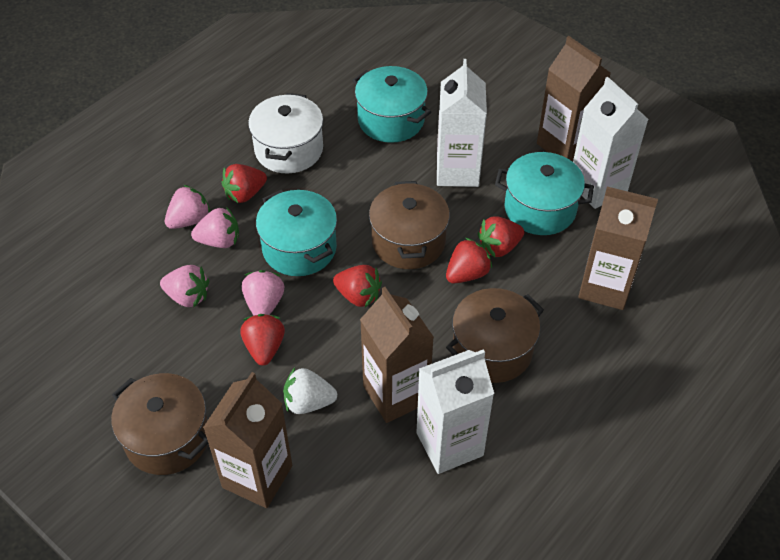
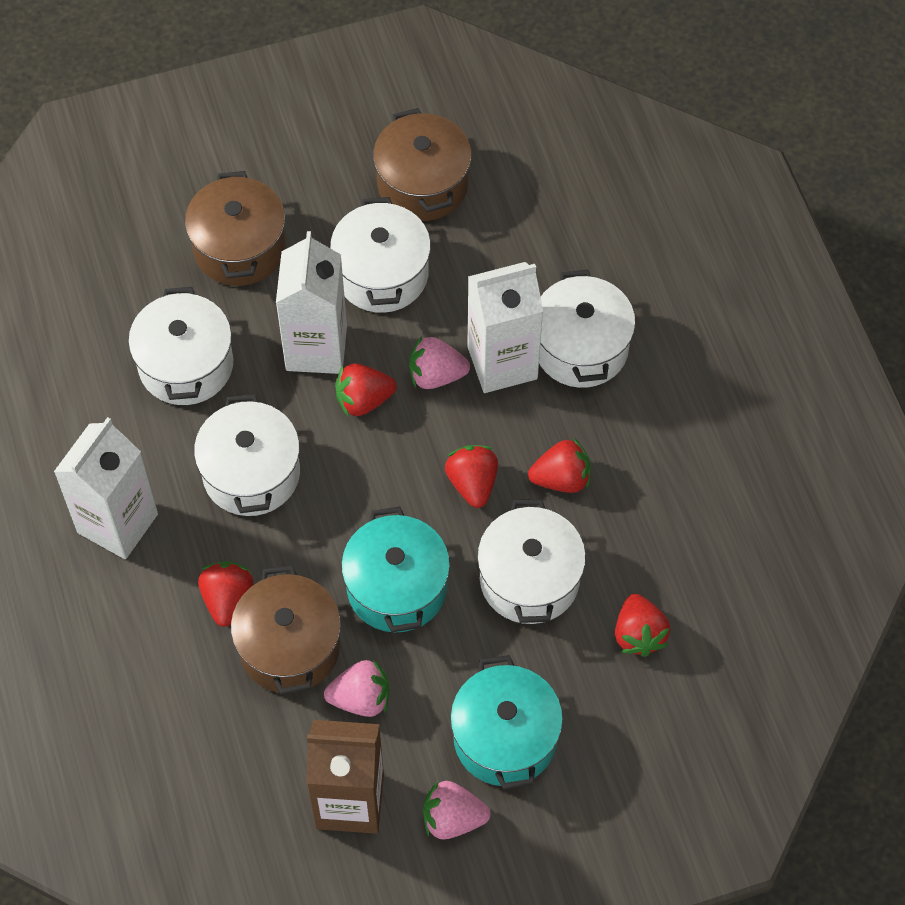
brown carton: [203,372,292,508] [360,287,434,423] [537,36,611,161] [578,187,658,310] = 4 -> [306,720,384,834] = 1
pink strawberry: [160,265,209,308] [165,185,211,229] [191,207,239,248] [242,270,284,316] = 4 -> [324,659,390,717] [409,336,470,389] [423,781,491,840] = 3
turquoise pot: [256,190,337,276] [352,66,431,143] [495,152,594,235] = 3 -> [341,507,450,632] [450,655,563,790] = 2
white pot: [248,93,323,173] = 1 -> [128,287,233,405] [194,394,300,516] [330,197,431,313] [477,499,586,624] [539,270,636,388] = 5
white strawberry: [283,368,337,414] = 1 -> none = 0

